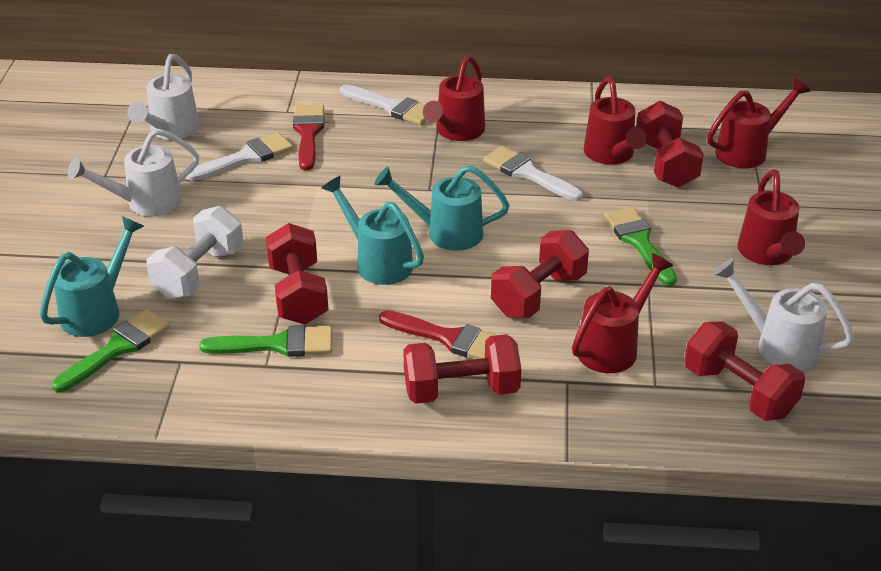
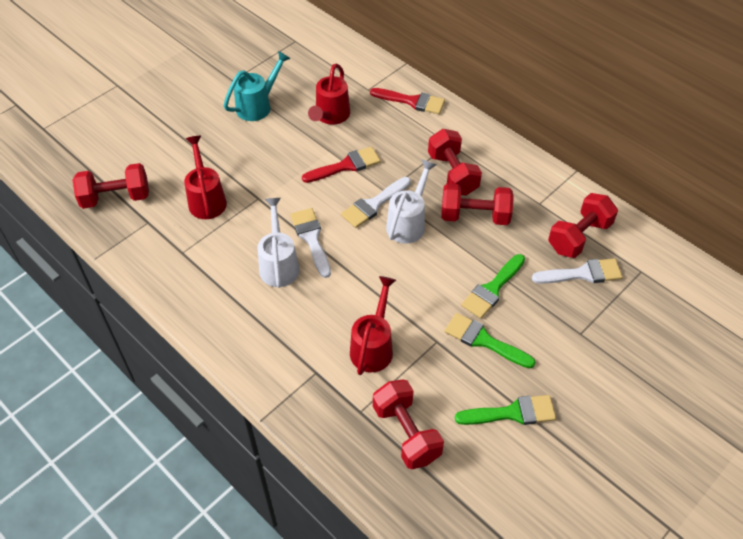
red watering can: [423,55,485,141] [572,253,673,373] [584,77,647,165] [707,78,810,168] [737,169,805,265] = 5 -> [184,136,227,219] [308,63,350,125] [350,276,396,375] = 3
turquoise watering can: [40,216,144,337] [321,176,424,285] [374,165,509,251] = 3 -> [224,51,291,121] = 1
white dumbbell: [146,206,244,299] = 1 -> none = 0
white watering can: [68,128,199,216] [127,54,200,140] [713,259,854,371] = 3 -> [258,198,300,288] [386,160,436,244] = 2

